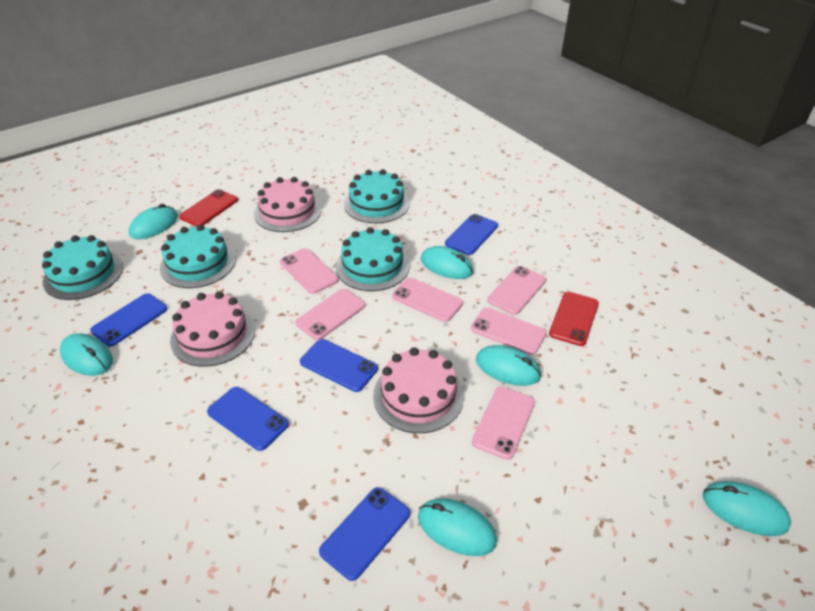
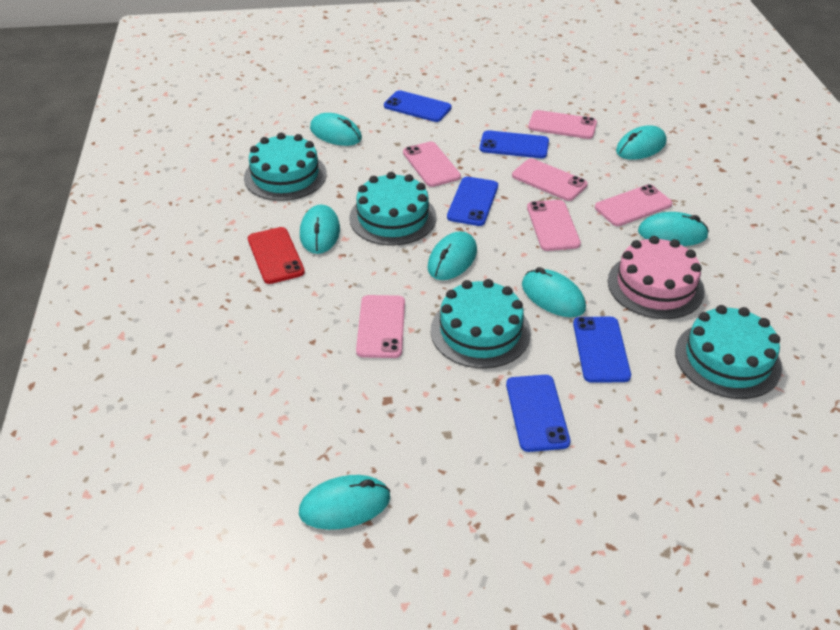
pink cake: [170,291,255,367] [254,177,322,232] [373,347,464,433] = 3 -> [608,236,705,319] = 1
red phone: [179,189,238,227] [549,292,599,346] = 2 -> [248,227,305,284] = 1
turquoise mouse: [60,333,113,376] [129,204,178,239] [418,498,497,556] [421,246,473,279] [476,345,541,386] [703,481,791,536] = 6 -> [299,475,390,530] [300,205,340,254] [310,113,362,146] [427,232,477,280] [522,267,586,317] [616,125,666,160] [638,212,709,246] = 7

